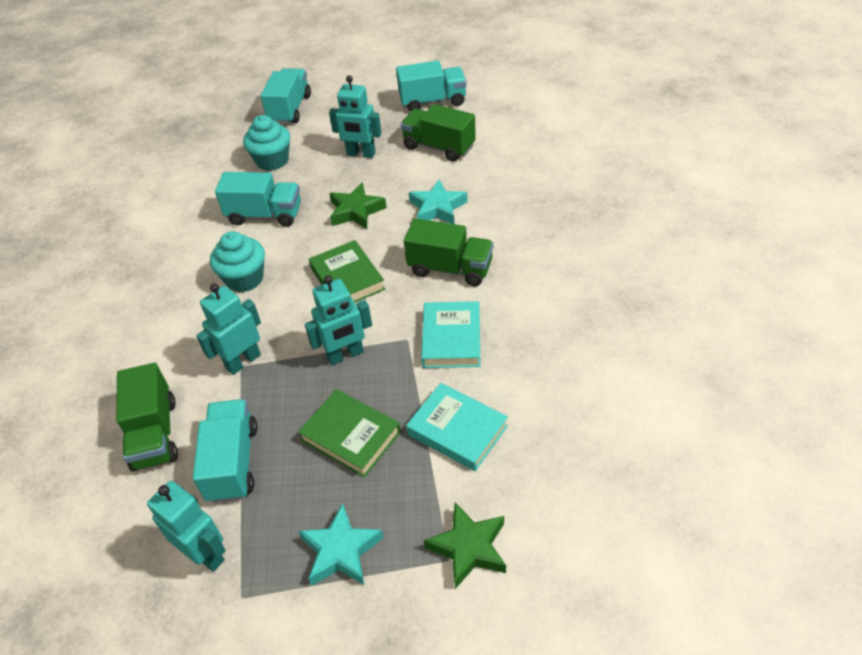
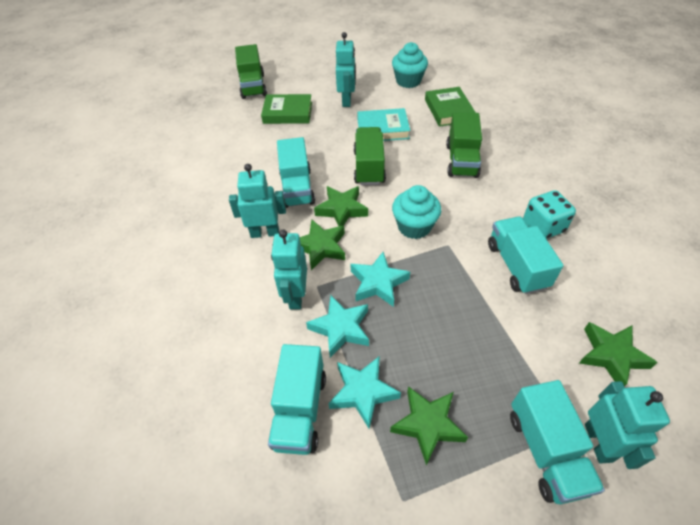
green star: [329,182,387,229] [424,502,506,589] = 2 -> [300,219,345,270] [314,186,368,226] [390,386,468,465] [579,322,658,387] = 4
turquoise book: [406,383,508,471] [421,301,481,368] = 2 -> [357,108,410,141] = 1
turquoise dice: none = 0 -> [523,190,576,239] = 1
turquoise star: [299,503,383,586] [409,179,468,224] = 2 -> [306,295,369,358] [329,356,401,429] [350,252,410,307] = 3

